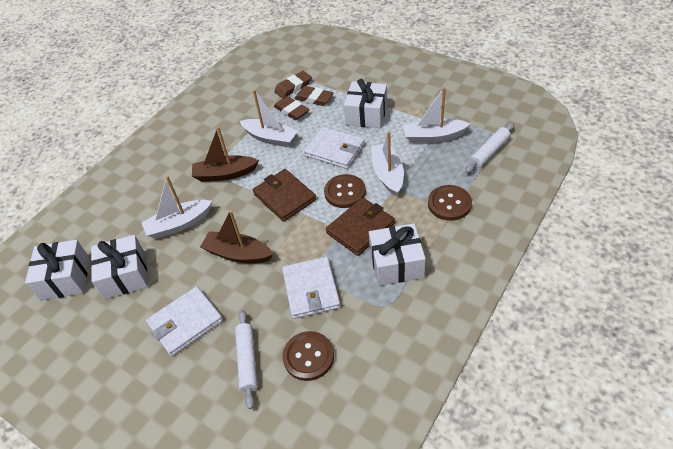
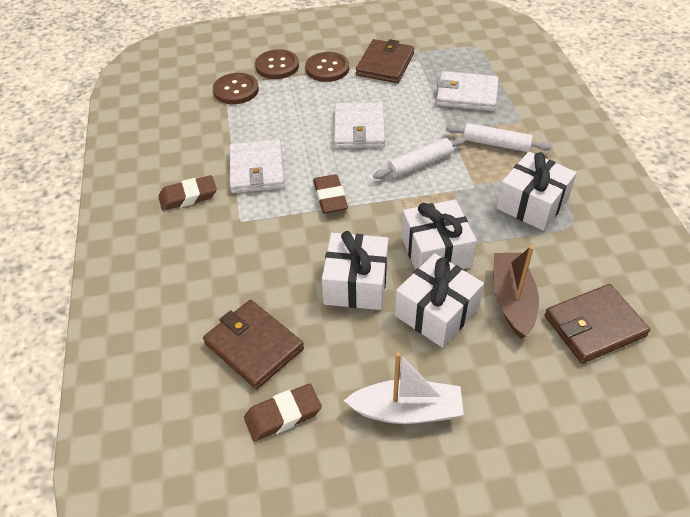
brown boat: [192,127,259,182] [200,210,273,263] = 2 -> [494,246,539,339] = 1
brown wallet: [253,169,316,222] [326,198,395,256] = 2 -> [203,300,304,389] [356,39,414,83] [545,284,650,364] = 3
white boat: [141,176,212,239] [240,90,298,147] [371,131,404,196] [403,87,470,143] = 4 -> [344,352,464,424] = 1

